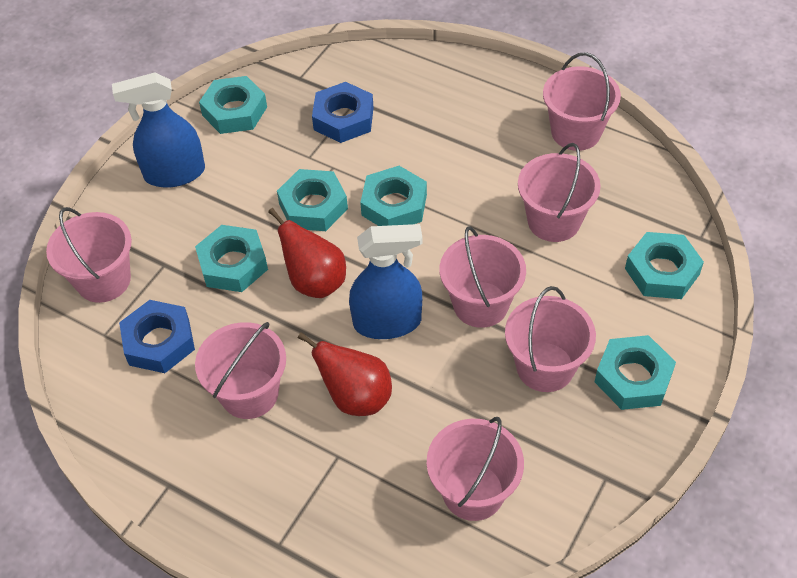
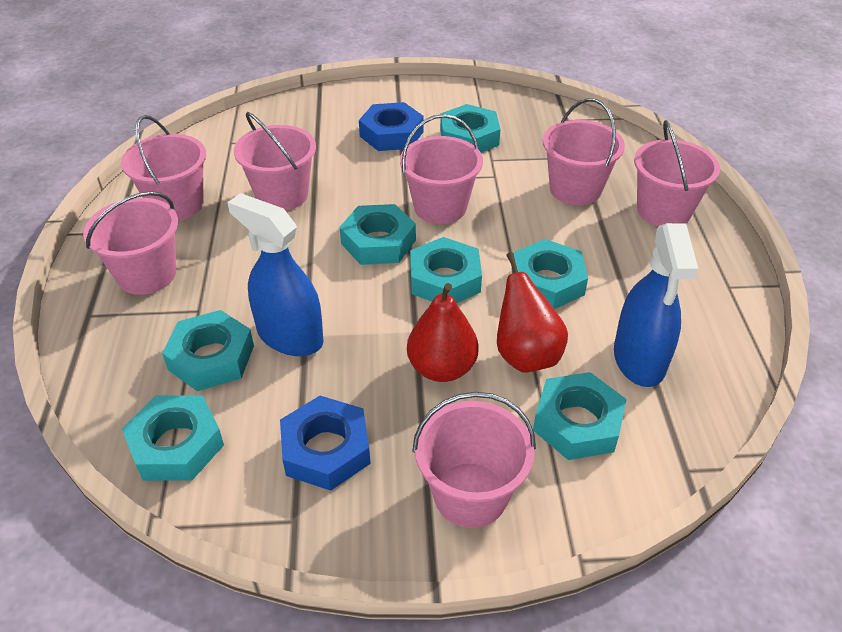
turquoise nut: [195,225,268,292] [199,76,267,134] [277,169,348,231] [360,166,427,226] [595,335,676,410] [625,232,704,299] = 6 -> [122,396,224,481] [162,310,254,391] [339,204,416,265] [410,237,482,303] [440,104,500,153] [512,239,588,309] [533,372,627,460] = 7

